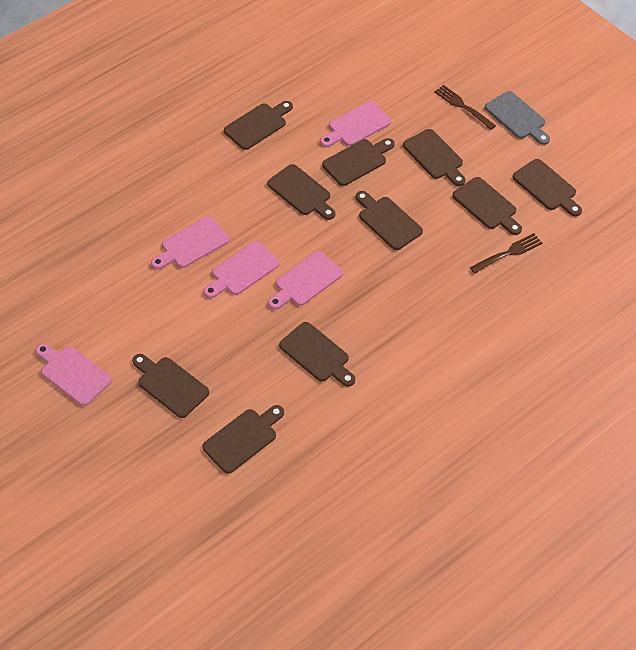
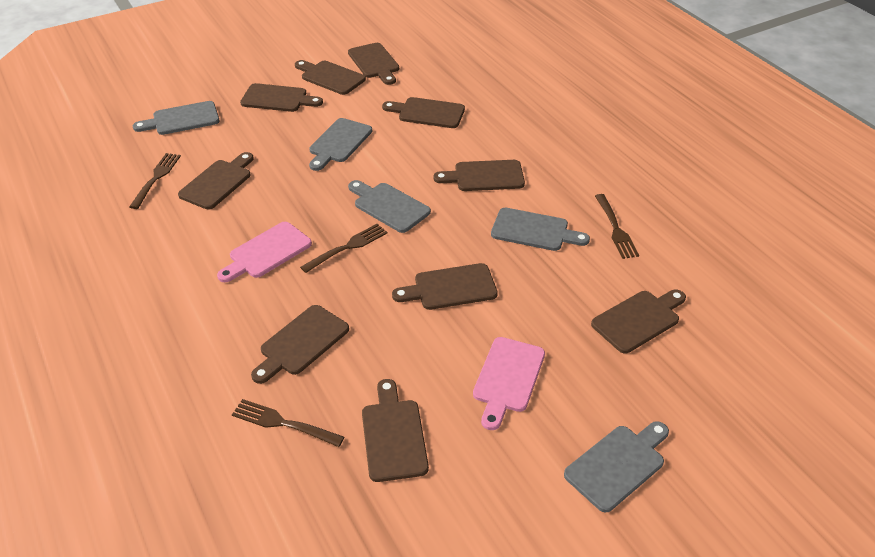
brown fork: [434,85,496,130] [470,233,542,274] = 2 -> [129,153,181,209] [232,399,344,447] [300,224,388,273] [595,194,639,259] = 4
grey cutting board: [485,91,550,145] = 1 -> [133,101,220,135] [309,118,372,171] [348,180,431,233] [491,208,590,251] [564,421,669,513] = 5
pink cutting board: [35,343,112,406] [151,217,229,269] [204,241,280,298] [268,251,343,310] [320,101,391,147] = 5 -> [217,222,312,282] [473,337,545,430] = 2

